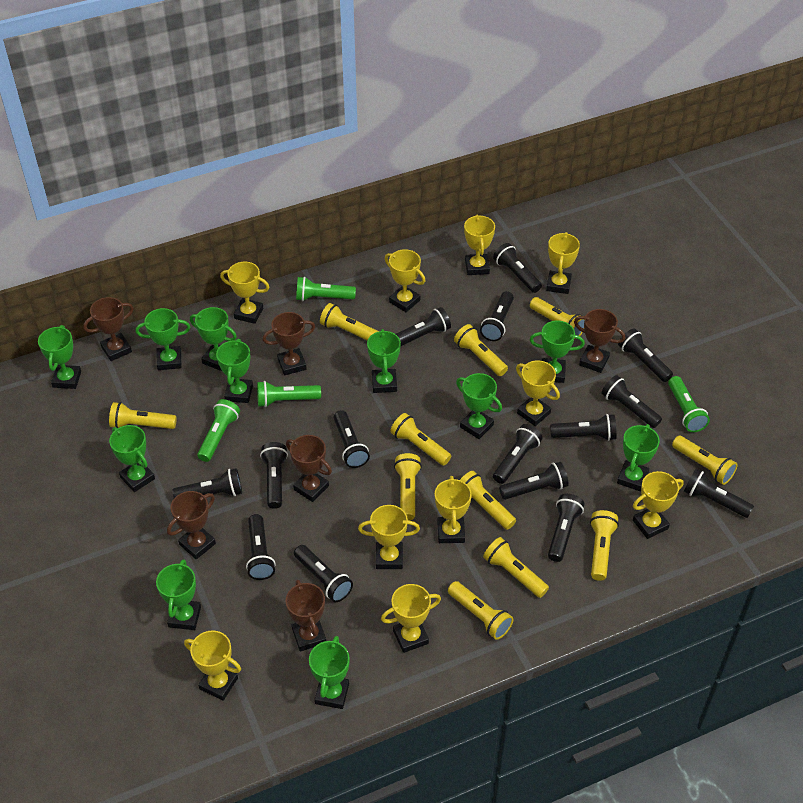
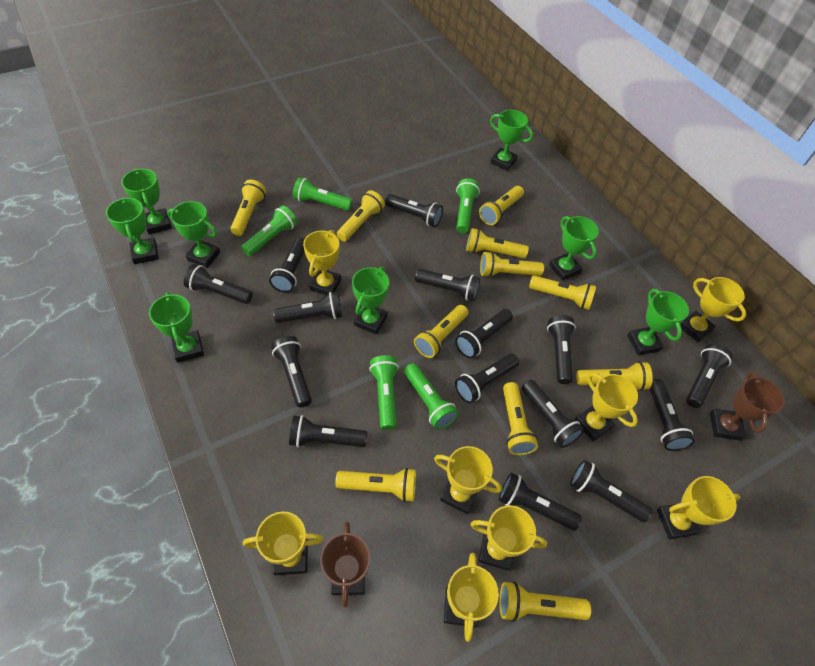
brown trophy: [83,297,134,361] [167,491,216,559] [263,312,315,376] [286,435,332,502] [286,579,326,652] [574,309,625,373] = 6 -> [320,522,371,608] [710,372,785,441] = 2
green flashlight: [197,399,240,462] [257,381,321,407] [296,277,356,301] [668,376,710,432] = 4 -> [241,205,297,256] [293,177,352,211] [369,355,399,430] [404,363,459,430] [456,178,480,233] = 5
green trophy: [38,325,81,389] [109,425,155,492] [136,308,190,370] [156,559,201,630] [190,307,237,371] [216,339,253,403] [309,636,350,709] [367,329,401,393] [456,373,502,439] [530,321,585,383] [617,424,660,491] = 11 -> [106,197,159,264] [121,169,172,235] [149,292,204,363] [167,201,220,268] [352,267,389,335] [490,110,533,171] [549,216,599,281] [627,289,689,355] = 8
yellow trophy: [184,630,241,701] [220,262,270,324] [358,505,420,569] [381,584,441,653] [385,249,425,312] [435,476,472,543] [464,215,495,275] [516,360,560,426] [546,232,580,294] [633,471,684,539] = 10 -> [243,512,324,575] [303,230,341,295] [434,446,502,514] [444,553,499,642] [470,505,547,571] [575,372,638,441] [657,476,741,539] [680,277,746,342] = 8

